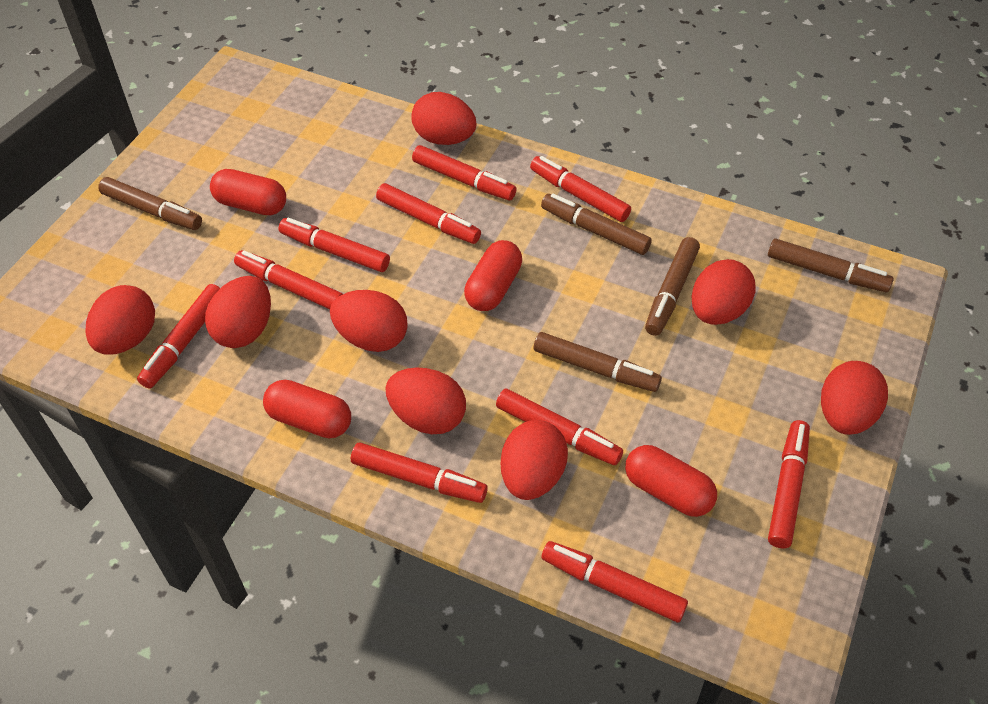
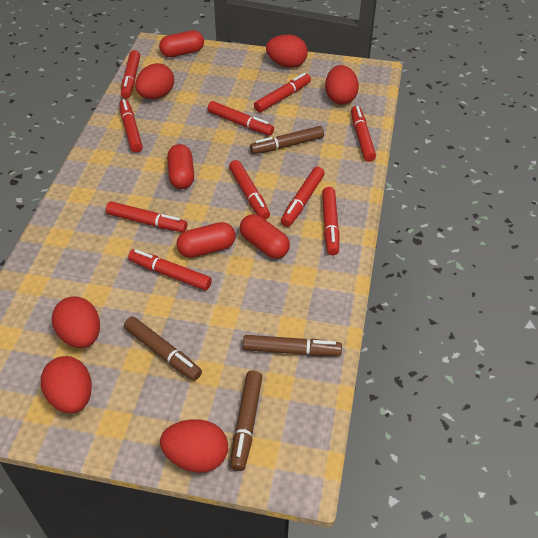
brown marker: [98,177,202,230] [534,332,662,392] [541,194,652,255] [645,237,700,336] [768,238,894,292] = 5 -> [124,316,202,381] [230,370,262,471] [243,335,342,356] [250,126,324,154] = 4
red egg: [86,285,155,355] [205,276,271,348] [330,290,408,352] [386,368,466,434] [411,92,476,145] [501,420,568,500] [692,259,756,325] [821,361,888,435] = 8 -> [41,356,92,414] [52,296,100,348] [135,63,174,99] [160,419,228,473] [266,34,308,68] [325,65,359,105] = 6

